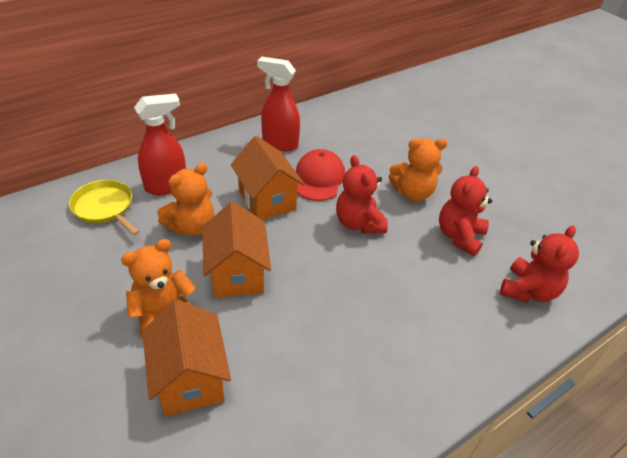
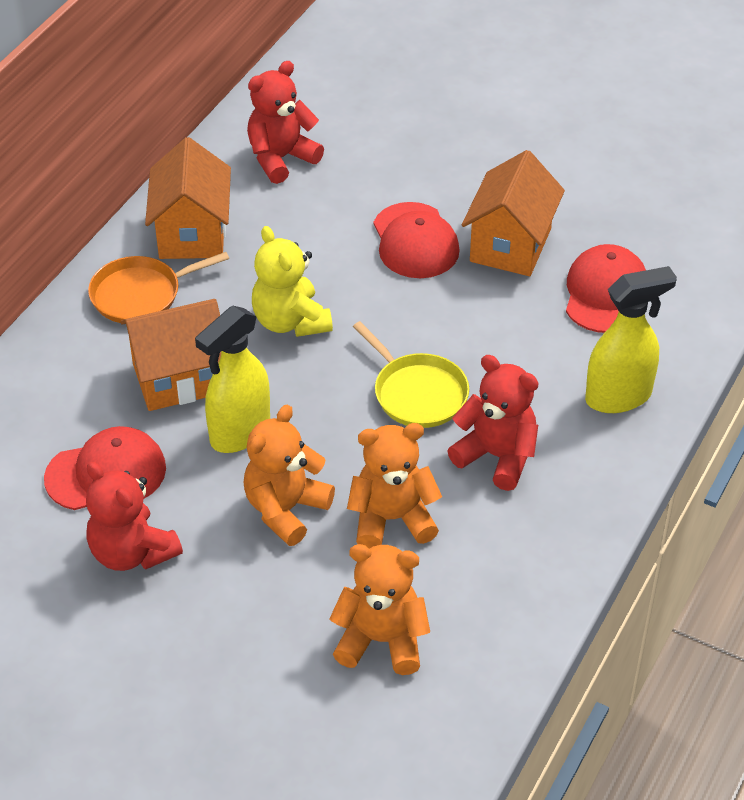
orange pan: none = 0 -> [88,252,229,323] = 1
red cap: [296,149,345,201] = 1 -> [44,426,166,510] [374,202,459,278] [566,244,646,333] = 3
red spray bottle: [134,93,186,195] [257,57,300,151] = 2 -> none = 0
yellow spray bottle: none = 0 -> [195,306,270,453] [585,266,677,413] = 2
yellow teddy bear: none = 0 -> [252,226,333,337] = 1

